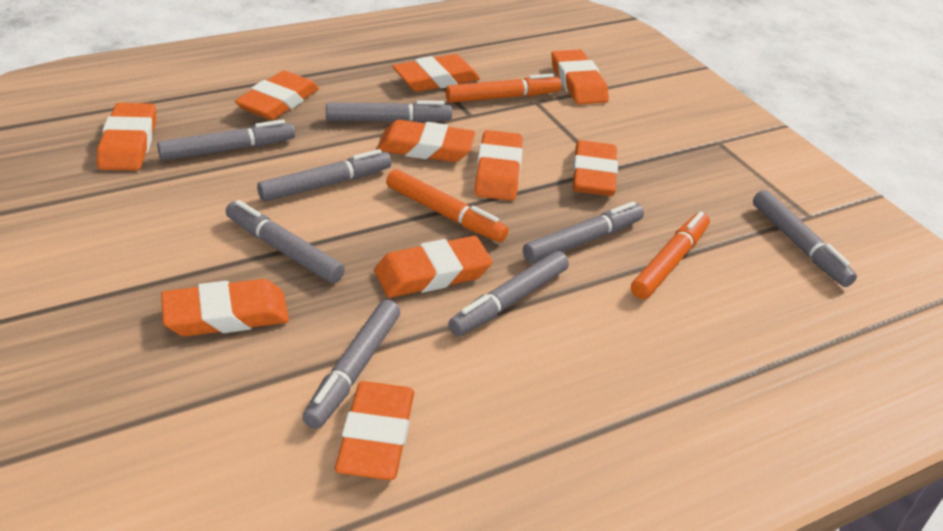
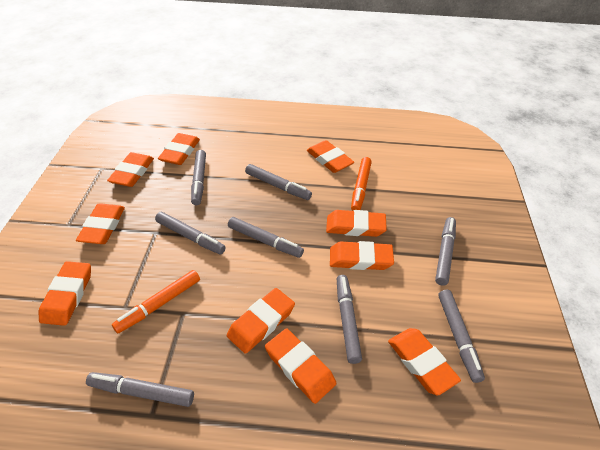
orange marker: [386,169,509,242] [446,74,561,103] [631,211,710,299] = 3 -> [112,270,200,333] [351,157,372,211] = 2

